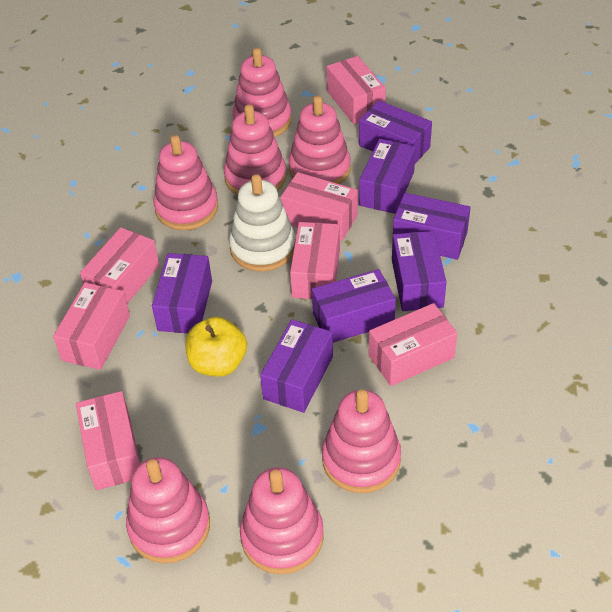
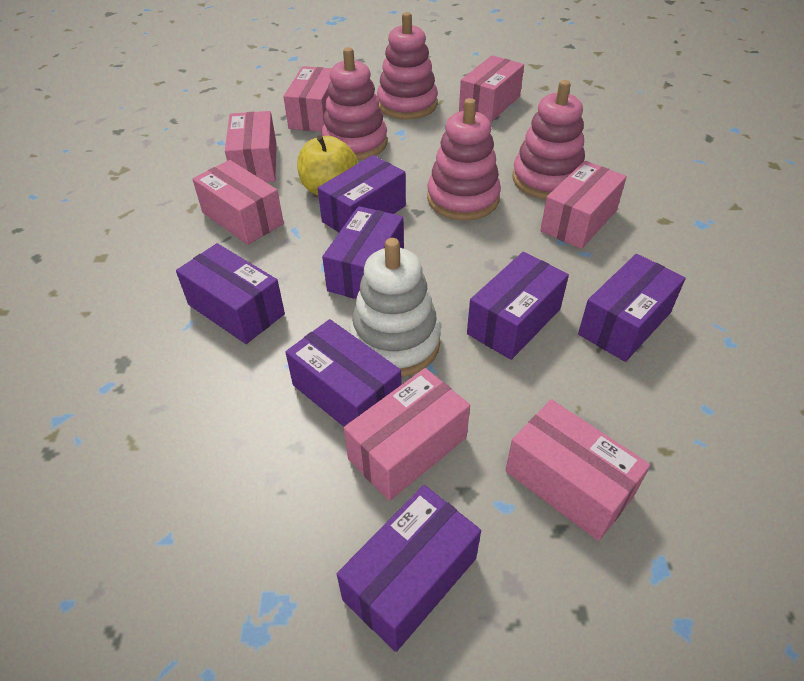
pink stacking toy: [126,457,210,563] [153,135,218,230] [224,104,286,195] [232,48,292,137] [240,467,324,574] [289,96,351,184] [322,389,401,493] = 7 -> [321,47,387,161] [377,12,438,119] [427,98,501,221] [512,80,585,199] = 4

